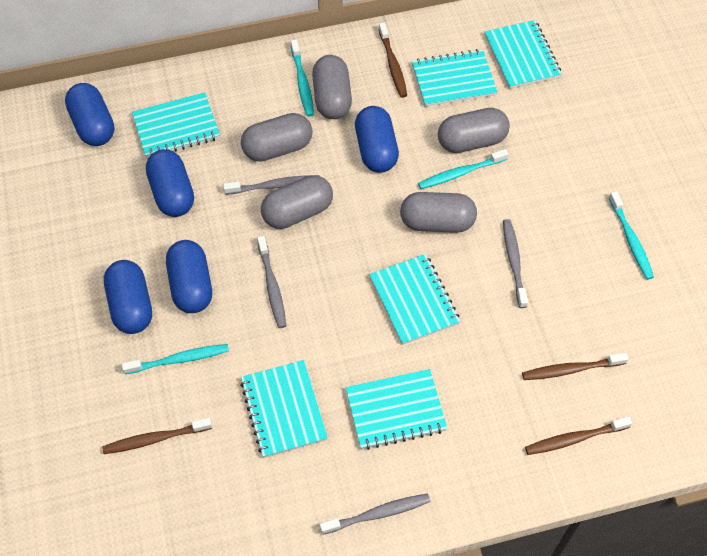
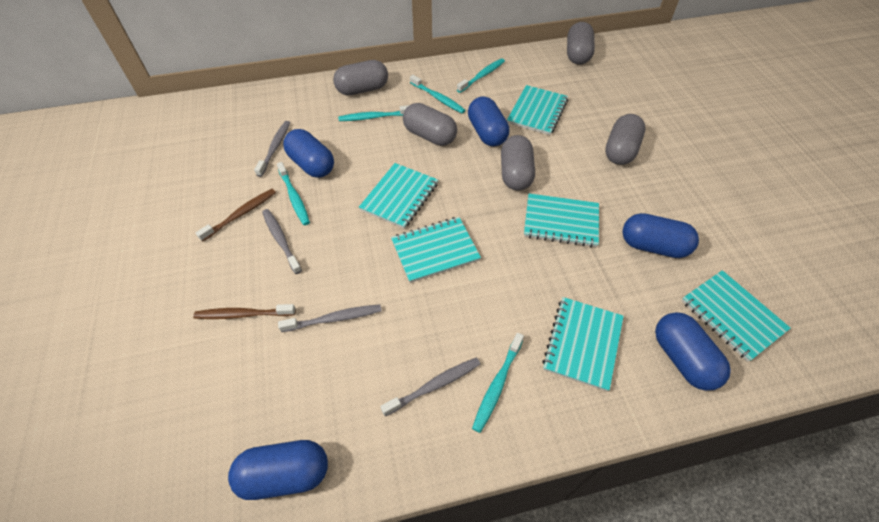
brown toothbrush: [102,418,212,454] [379,23,407,98] [522,353,628,380] [525,417,632,455] = 4 -> [193,304,296,319] [196,189,276,242] = 2
turquoise toothbrush: [122,344,229,374] [291,40,314,116] [418,149,508,189] [609,191,654,280] = 4 -> [277,162,310,225] [338,105,410,121] [410,75,465,113] [457,58,505,93] [472,333,524,433] = 5

